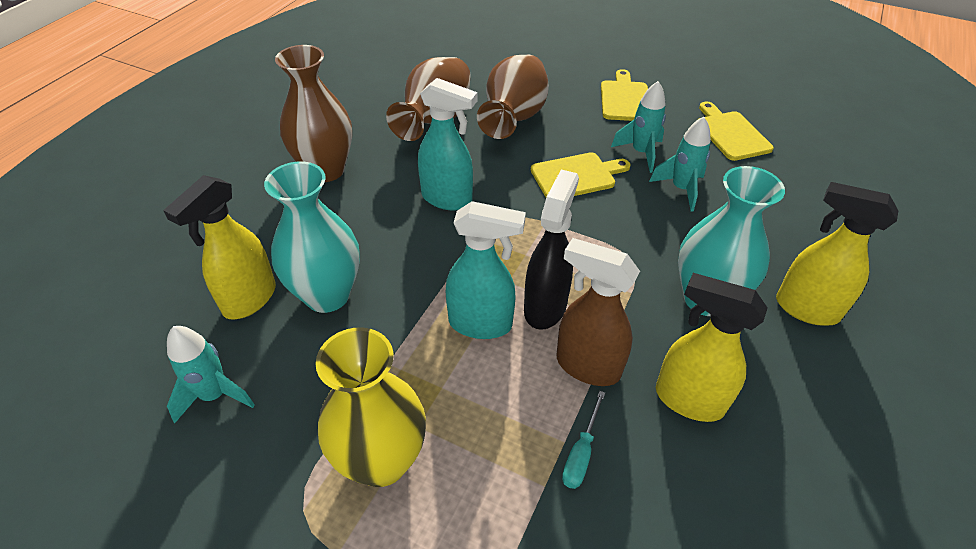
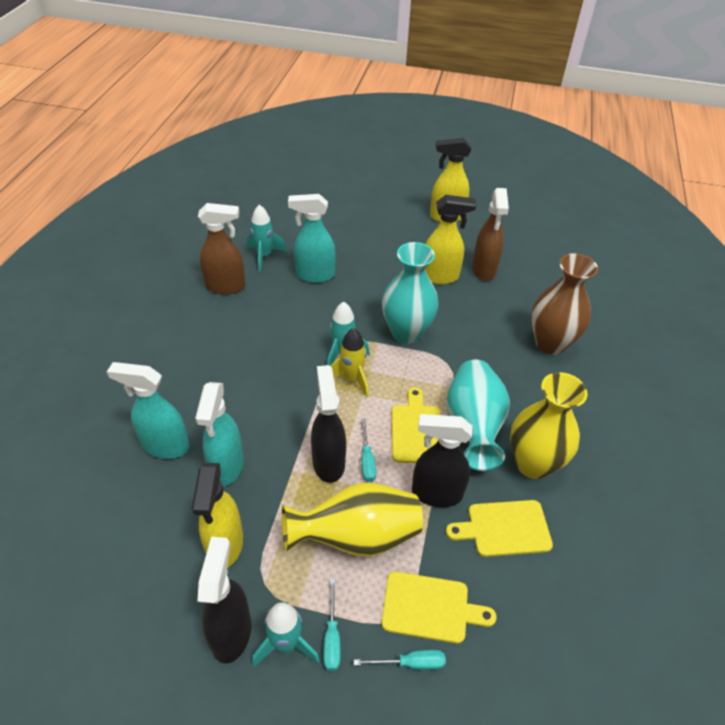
black spray bottle: [524,169,579,330] = 1 -> [197,537,251,663] [311,365,346,483] [412,414,472,507] = 3
brown spray bottle: [557,238,640,386] = 1 -> [198,203,245,294] [472,188,509,281] = 2
brown vase: [275,45,352,182] [386,57,471,141] [477,55,549,139] = 3 -> [531,253,598,355] = 1
turquoise screwdriver: [562,391,605,489] = 1 -> [324,579,341,671] [354,650,446,670] [361,418,376,482] = 3
turquoise spray bottle: [418,78,477,210] [446,201,526,339] = 2 -> [107,362,190,459] [195,382,244,486] [288,194,336,283] = 3
yellow rocket: none = 0 -> [330,328,369,398] = 1
yellow vase: [315,327,426,487] = 1 -> [282,483,423,557] [510,372,588,479] = 2

